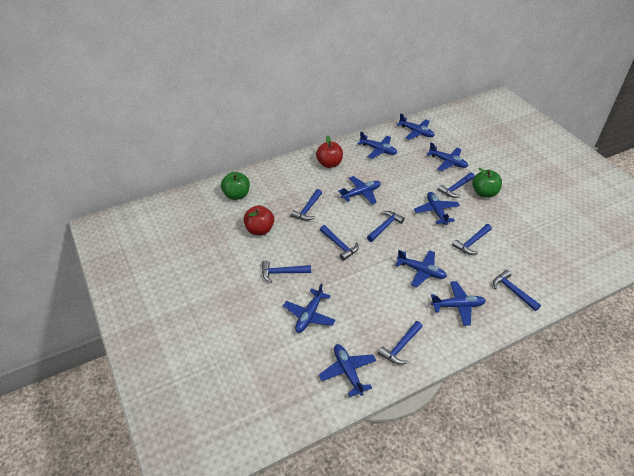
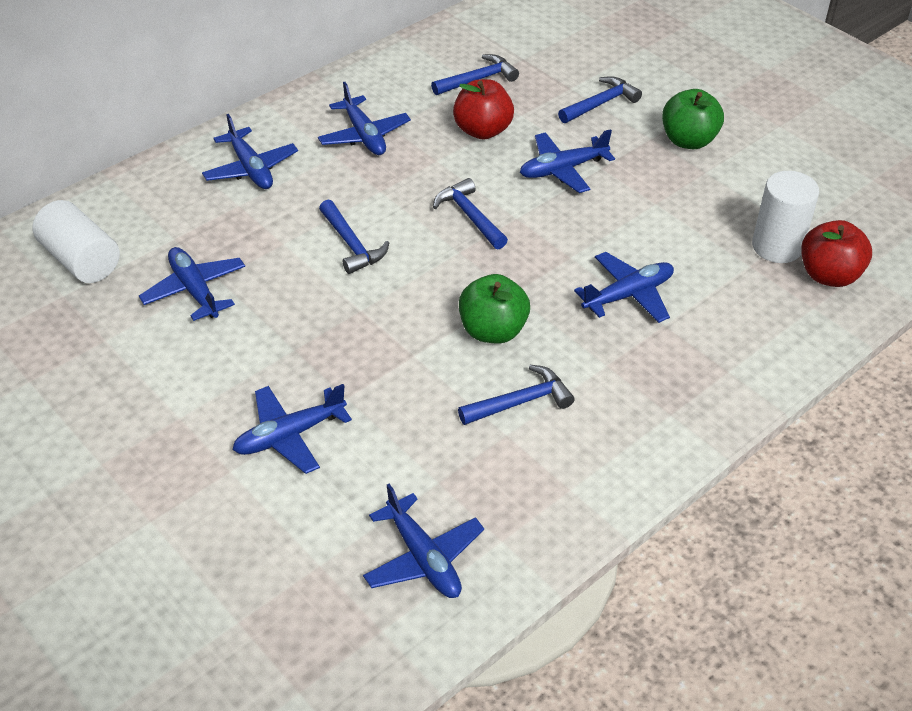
blue hammer: [262,260,311,283] [291,189,322,221] [320,225,359,261] [367,211,405,242] [378,321,423,365] [438,172,475,198] [452,224,492,255] [493,270,541,311] = 8 -> [319,200,389,274] [431,54,519,95] [433,178,508,250] [458,365,575,425] [558,76,642,123] = 5
blue plane: [283,283,336,333] [319,344,376,397] [338,176,381,204] [358,132,397,159] [396,250,447,287] [397,113,435,140] [414,192,460,225] [427,143,468,171] [431,281,486,326] = 9 -> [139,247,245,321] [202,114,298,189] [232,384,352,474] [318,82,411,155] [363,484,484,598] [520,129,615,193] [574,252,674,323] = 7
white cylinder: none = 0 -> [32,200,120,283] [752,171,819,263] = 2

